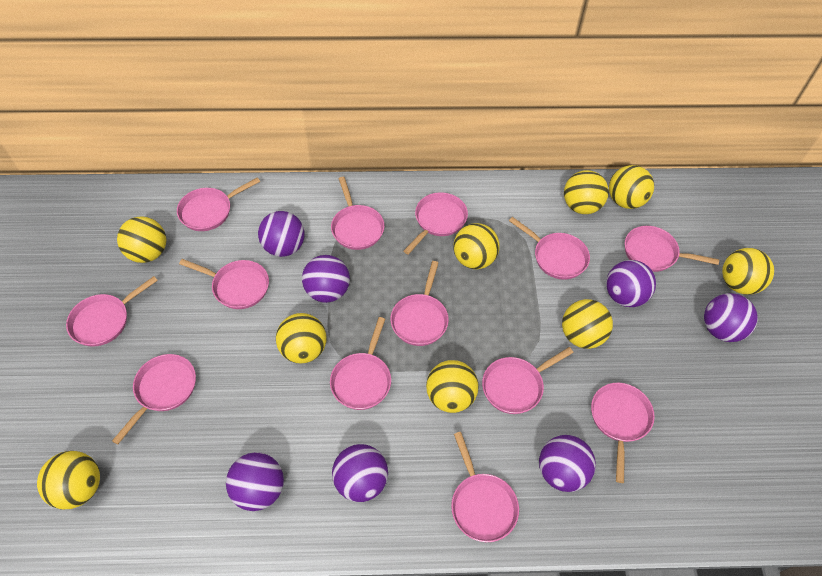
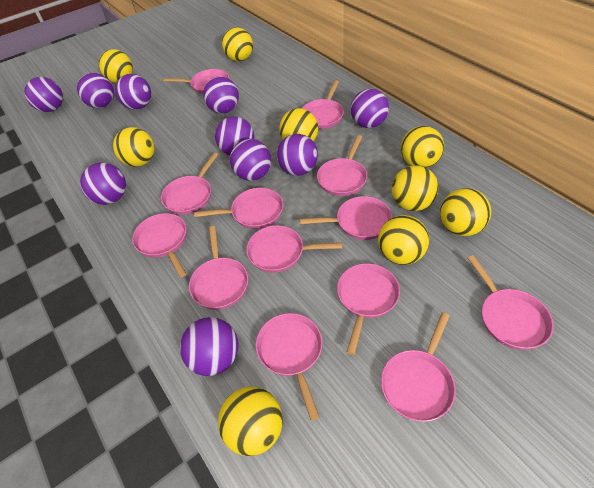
purple ball: [226,452,284,511] [258,211,305,257] [302,255,350,303] [332,444,388,502] [539,435,596,492] [606,260,656,307] [704,293,758,342] = 7 -> [24,77,63,112] [77,73,114,108] [80,163,126,205] [115,74,151,110] [180,317,238,376] [203,77,239,114] [215,116,254,156] [230,139,271,181] [277,134,318,176] [351,89,389,128] = 10

